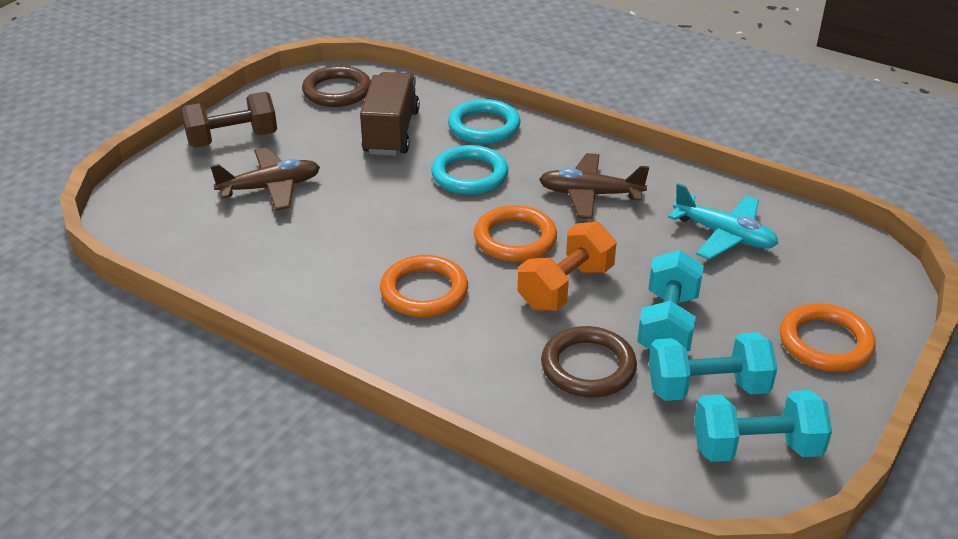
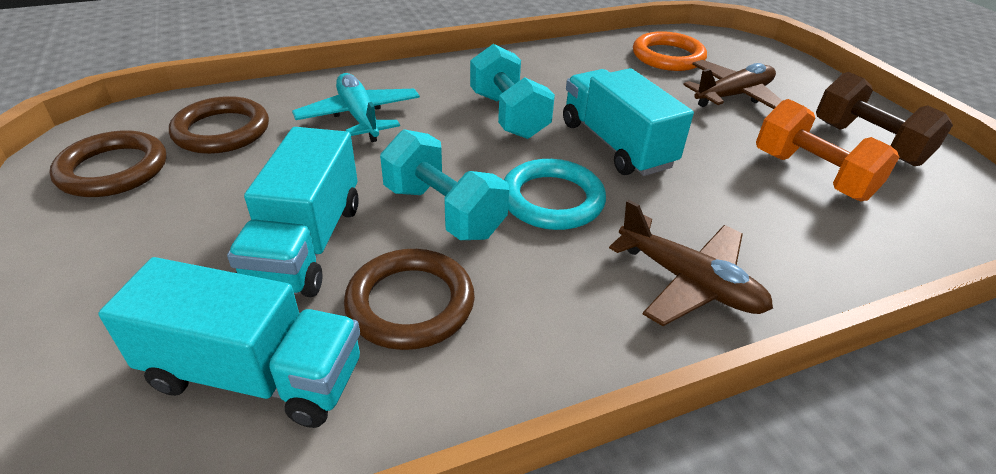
brown ring: [302,66,371,107] [541,326,637,397] = 2 -> [49,130,166,197] [169,96,269,154] [344,249,475,350] = 3
brown truck: [360,72,420,156] = 1 -> none = 0
orange ring: [380,255,468,317] [474,205,557,262] [780,303,876,372] = 3 -> [633,31,707,71] = 1
turquoise dumbbell: [637,250,704,351] [649,332,777,401] [694,390,832,462] = 3 -> [380,129,509,240] [470,44,555,139] = 2
turquoise ring: [431,145,508,195] [448,99,520,144] = 2 -> [504,159,606,230] = 1
turquoise truck: none = 0 -> [98,257,360,428] [227,127,359,297] [563,68,694,176] = 3

